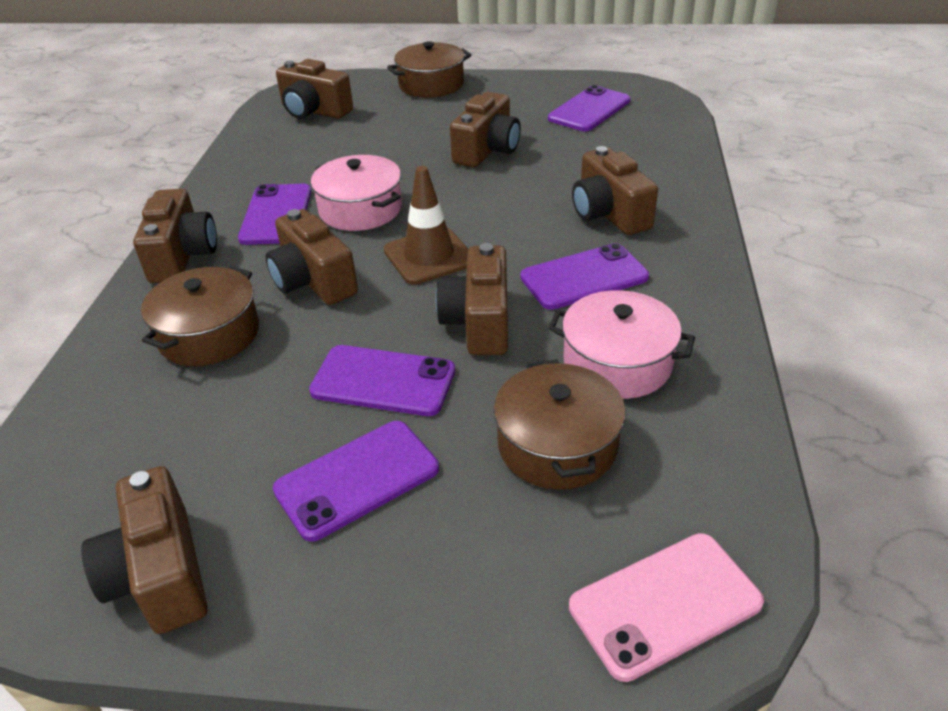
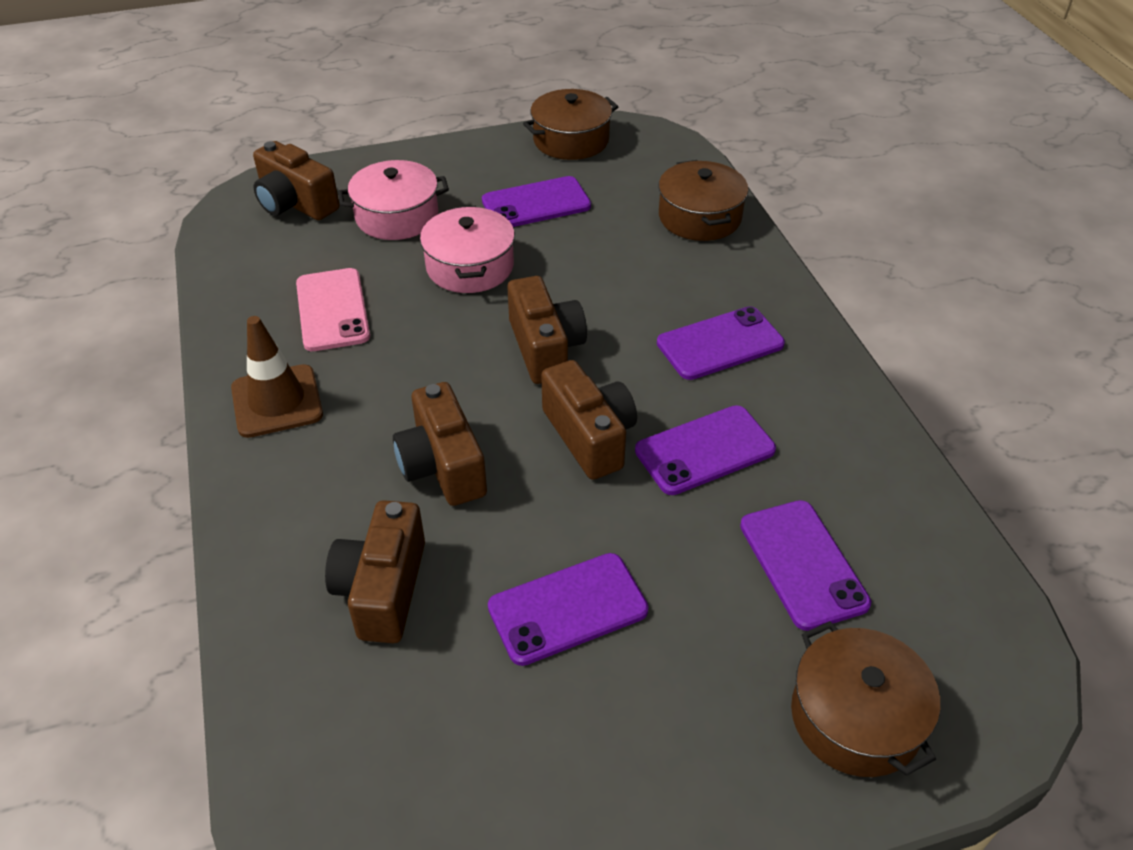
brown camera: [81,466,208,634] [133,189,217,283] [266,209,358,305] [276,59,353,119] [435,243,508,355] [450,92,521,167] [572,146,658,235] = 7 -> [253,141,339,220] [325,500,425,643] [393,382,487,506] [507,276,587,384] [541,360,637,480] = 5

